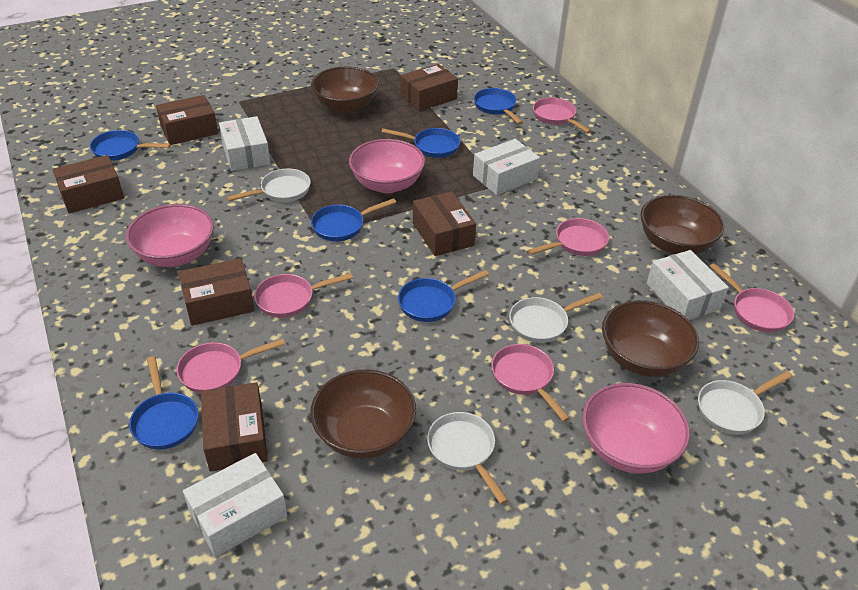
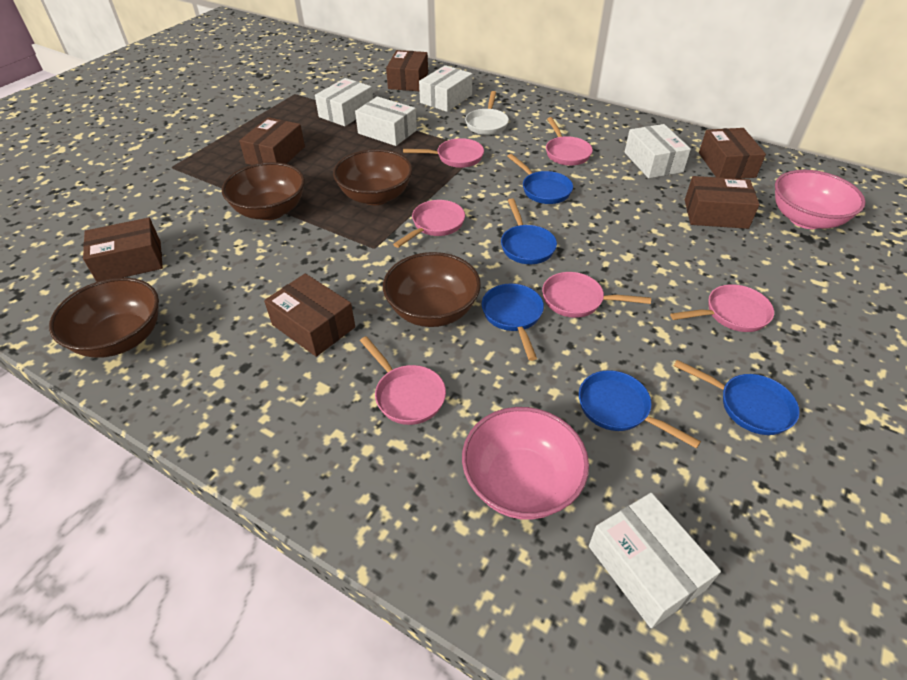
blue pan: [90,130,171,161] [129,356,199,450] [311,198,396,241] [382,128,460,158] [398,270,489,322] [474,88,523,125] = 6 -> [482,284,544,361] [501,198,557,264] [507,154,573,204] [579,370,701,449] [674,360,800,435] = 5
pink bowl: [126,204,214,267] [349,139,425,193] [582,383,690,474] = 3 -> [462,407,589,520] [775,170,866,229] = 2
white box: [183,453,287,557] [219,116,270,171] [473,139,540,195] [647,250,729,320] = 4 -> [315,78,373,126] [355,96,417,146] [419,65,472,112] [589,493,721,628] [624,124,691,178] = 5
white pan: [226,169,311,202] [427,412,508,505] [509,293,603,343] [698,371,793,435] = 4 -> [465,91,509,135] = 1

